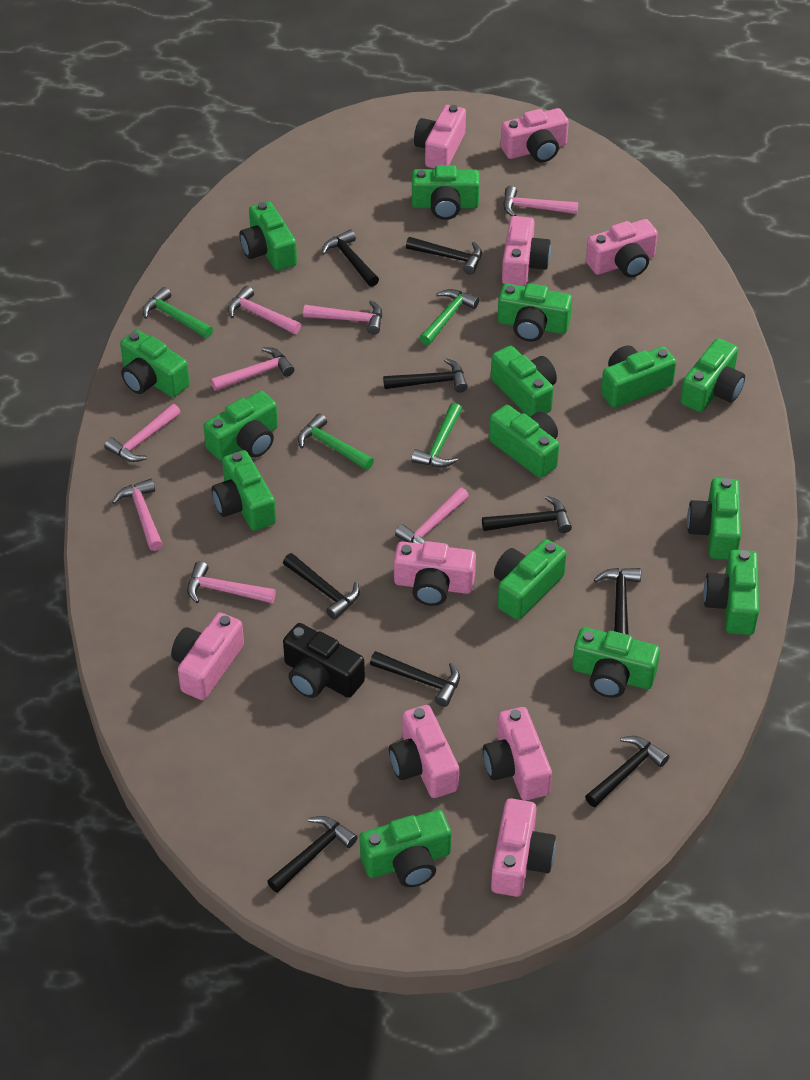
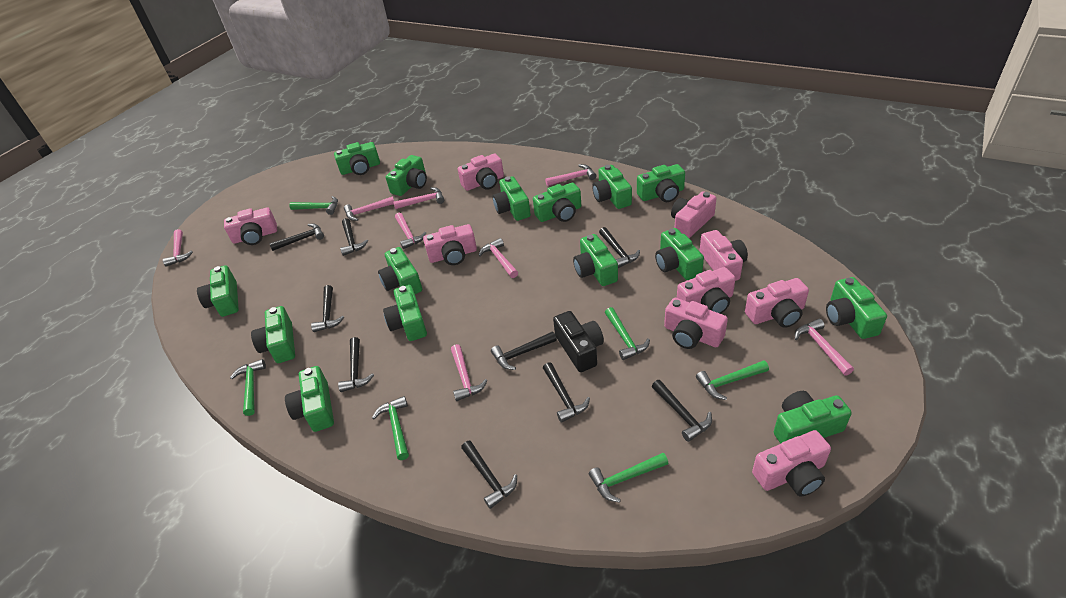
green hammer: [142,287,213,338] [298,413,374,470] [411,403,462,467] [420,289,479,346] = 4 -> [230,359,266,416] [289,196,338,215] [372,396,409,460] [589,453,669,503] [605,307,650,360] [696,360,769,400] = 6

